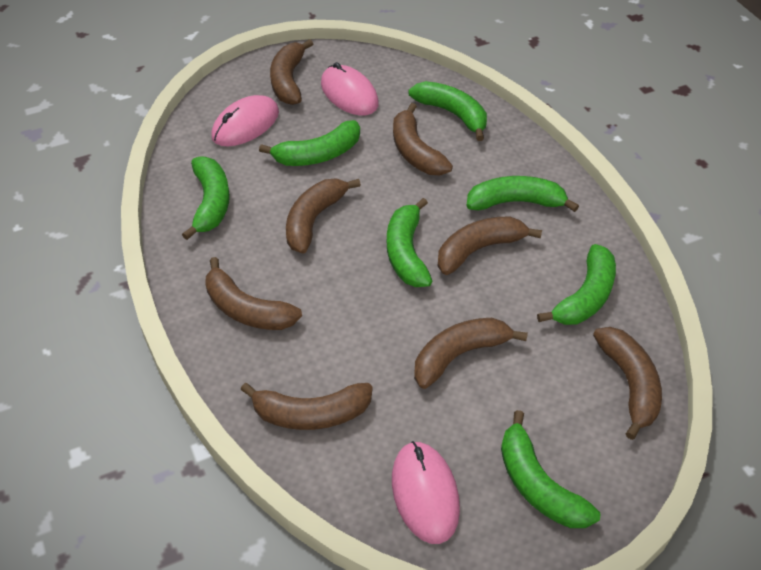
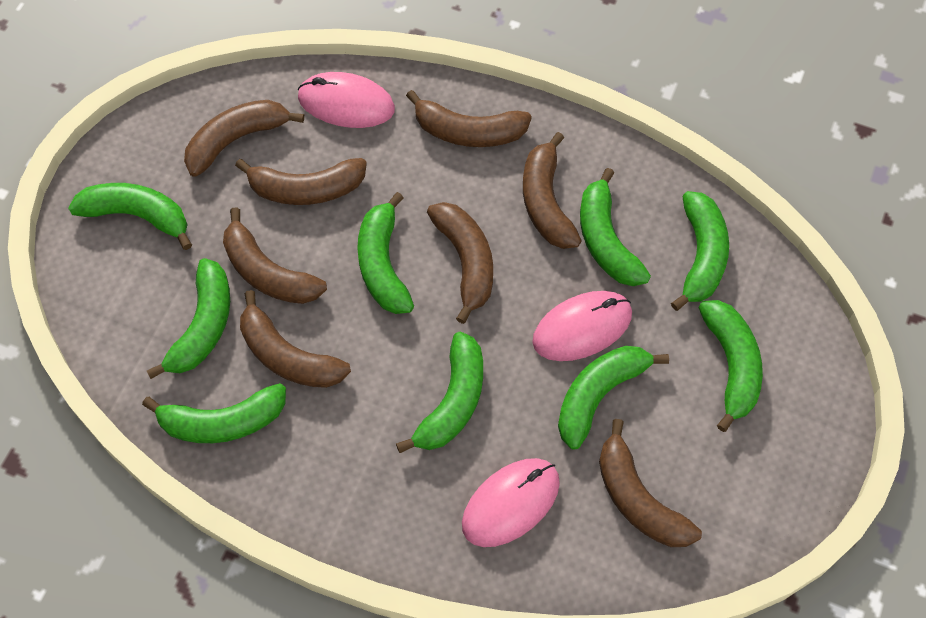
green banana: [182,156,230,240] [259,120,360,166] [387,198,432,287] [408,81,487,141] [466,176,579,212] [501,410,600,528] [537,244,616,325] = 7 -> [68,183,192,250] [142,383,286,443] [147,258,230,379] [357,192,414,314] [396,332,483,453] [558,346,669,450] [580,168,651,286] [671,191,729,311] [698,300,763,432] = 9

